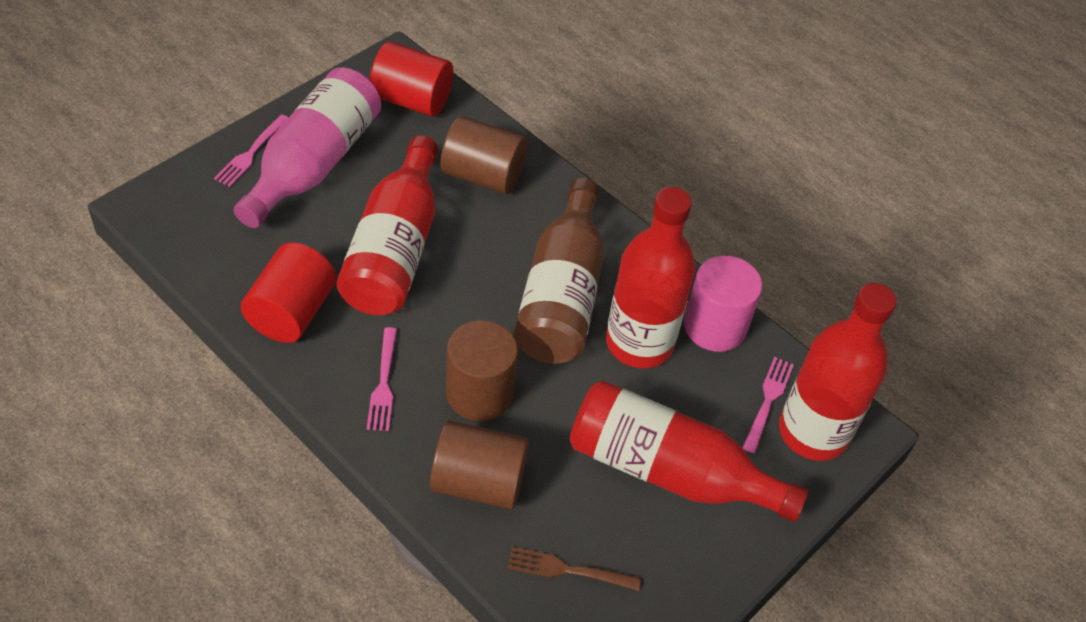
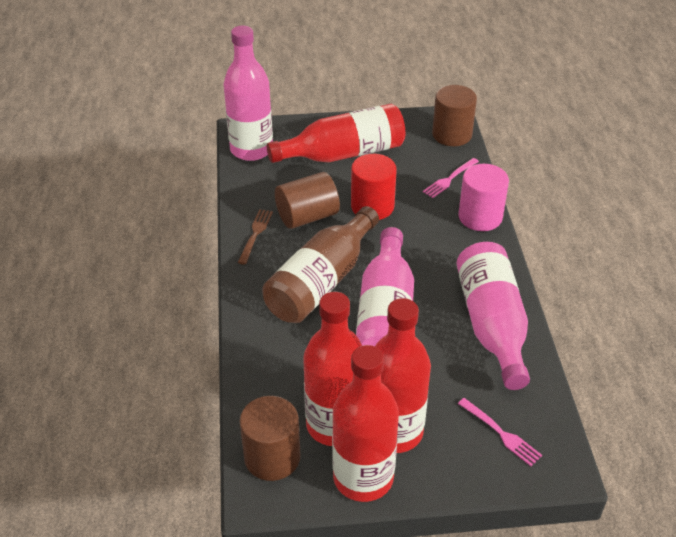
pink bottle: [234,67,381,228] = 1 -> [224,26,273,161] [356,227,414,346] [457,242,530,390] = 3
pink fork: [214,114,289,187] [367,327,397,431] [742,357,794,453] = 3 -> [423,158,479,198] [458,398,542,466] = 2
red cylinder: [241,242,336,343] [370,42,453,117] = 2 -> [351,154,397,220] = 1

